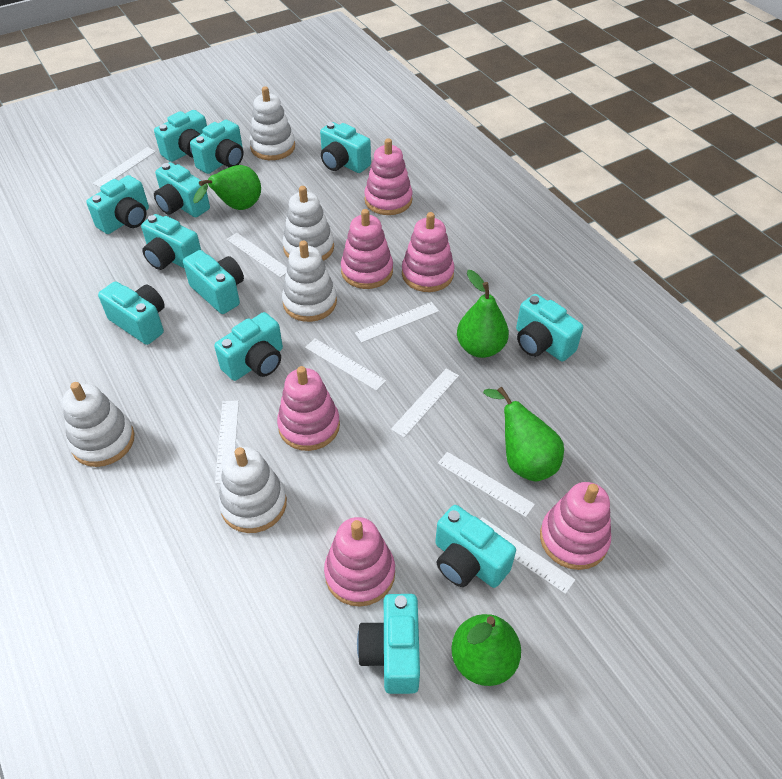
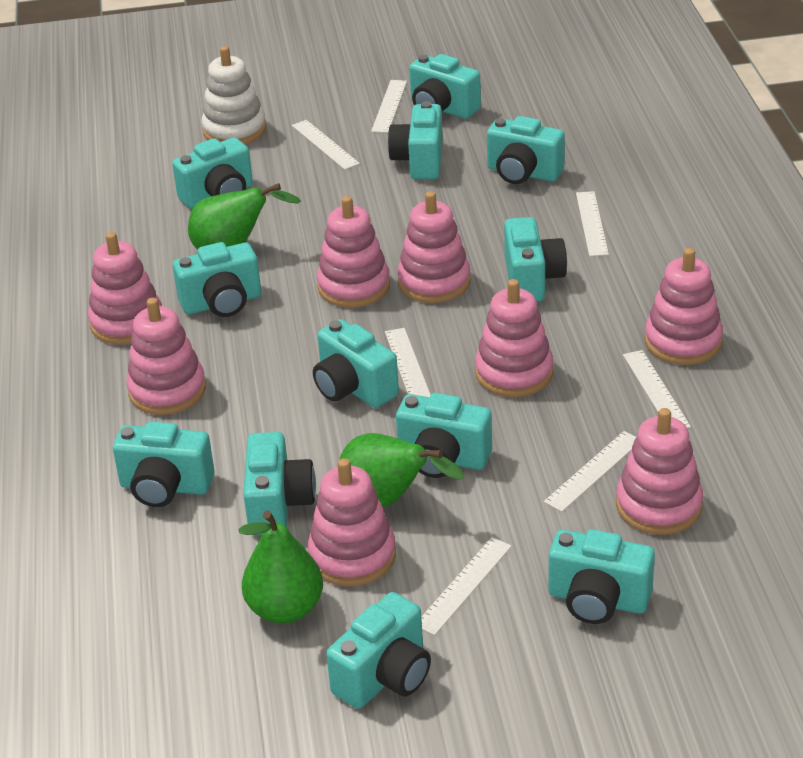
green pear: [193,165,261,210] [451,614,521,686] [457,270,509,358] [483,387,564,481] = 4 -> [188,183,301,250] [239,511,323,624] [340,433,464,508] = 3
pink stacking toy: [277,366,340,451] [324,517,395,607] [341,209,393,289] [364,138,412,215] [402,212,455,292] [540,482,611,570] = 6 -> [88,232,162,345] [126,298,206,415] [308,458,396,587] [317,196,390,308] [397,191,470,303] [475,279,553,397] [616,408,703,535] [645,248,723,365] = 8
white ruler: [93,147,156,187] [215,401,239,484] [226,233,287,278] [305,339,386,391] [355,302,439,343] [391,369,459,438] [438,452,535,517] [480,517,575,594] = 8 -> [292,120,360,170] [371,80,407,133] [385,328,431,397] [421,537,512,636] [544,431,636,512] [576,191,609,256] [623,350,691,428] = 7
white stacking toy: [62,382,135,467] [218,447,287,533] [249,86,295,160] [282,186,334,261] [282,241,337,322] = 5 -> [201,46,266,144] = 1

